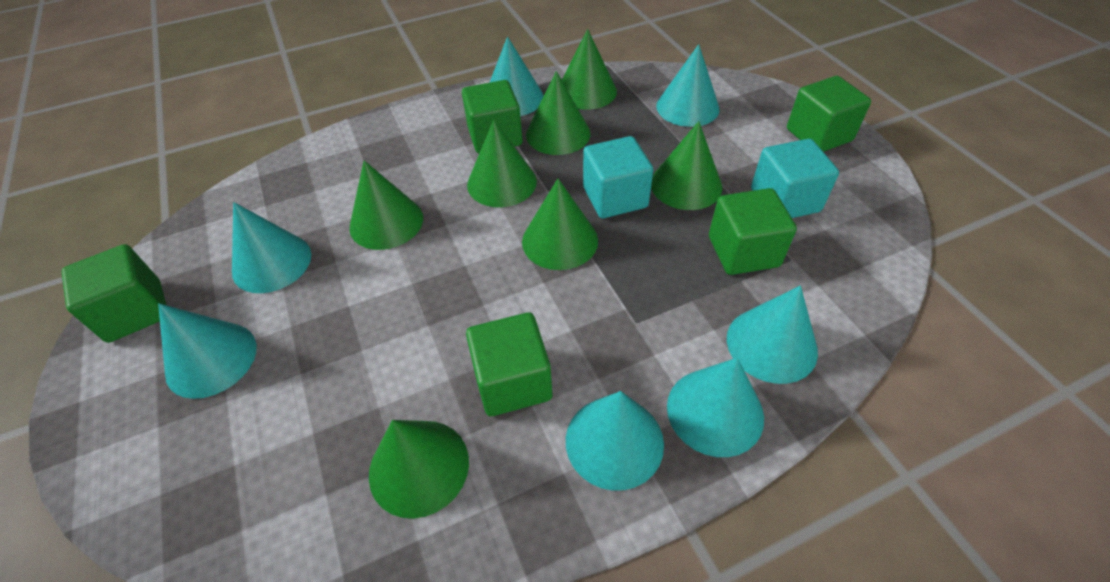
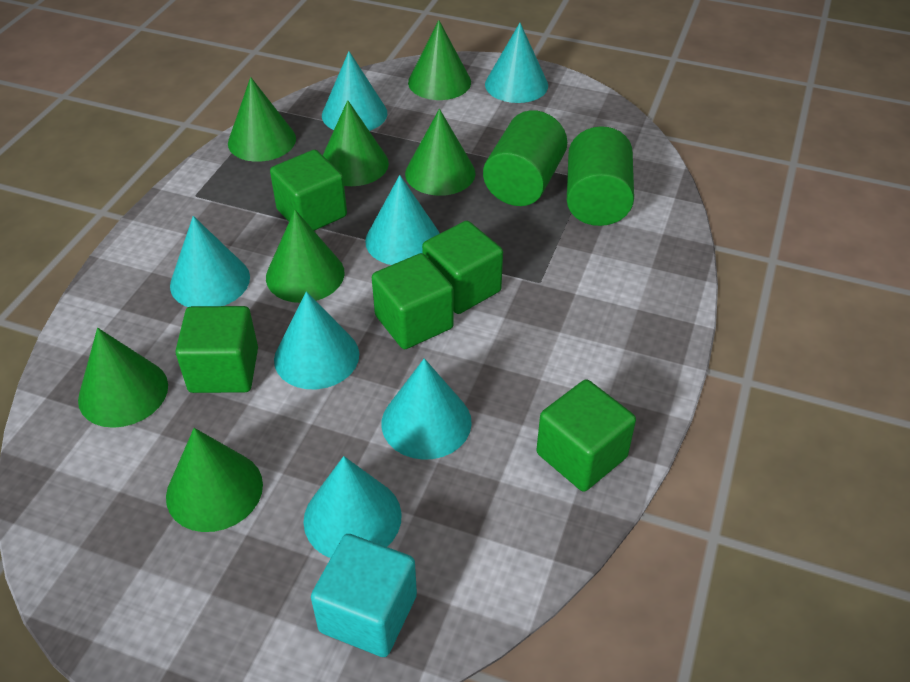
green cylinder: none = 0 -> [483,110,567,206] [567,126,634,226] = 2
turquoise cube: [583,136,653,218] [751,139,839,218] = 2 -> [311,534,417,657] = 1

